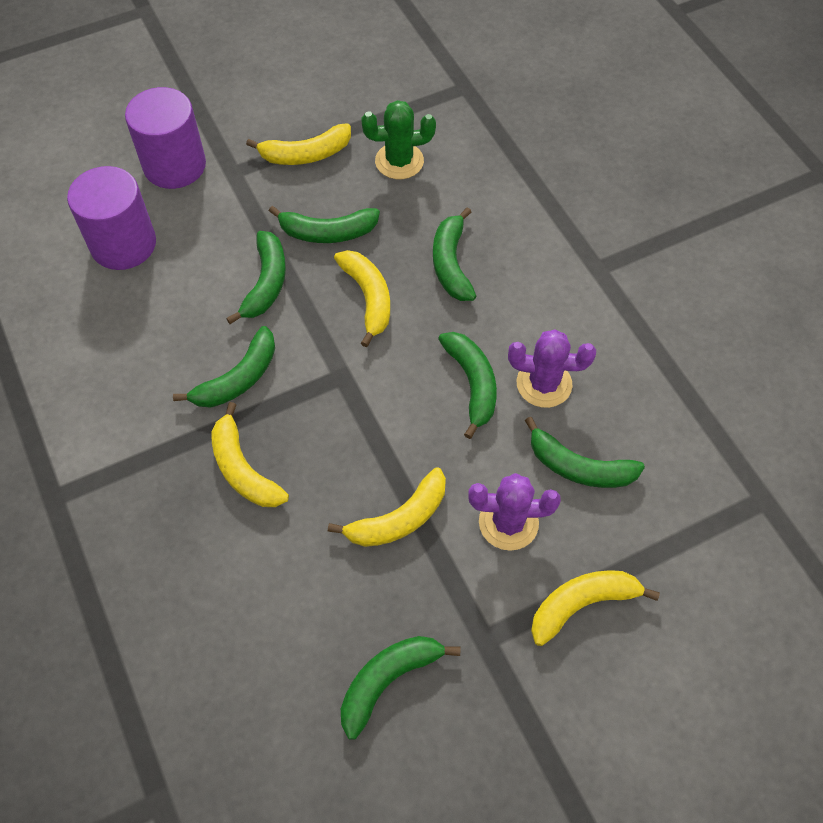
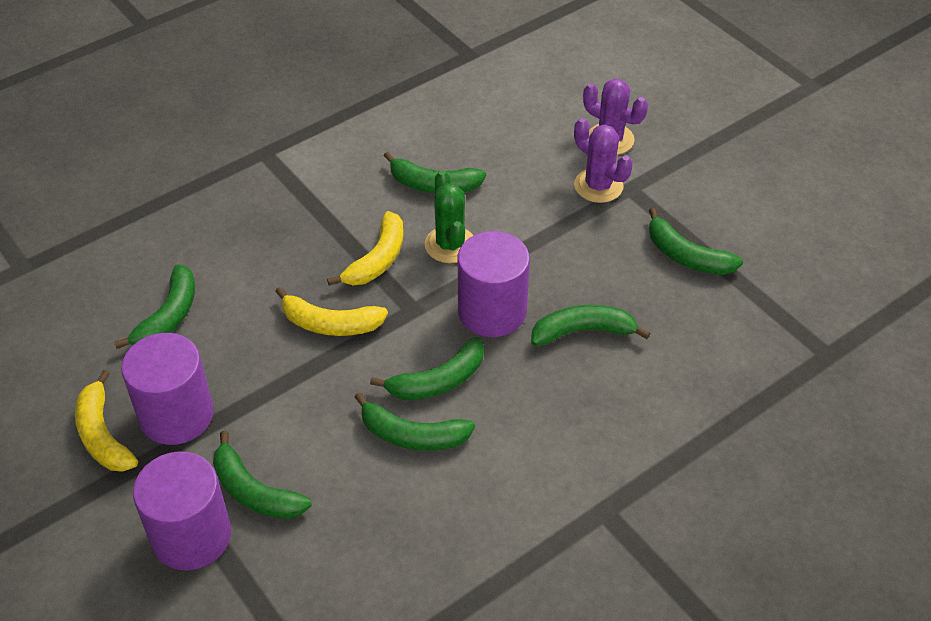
purple cylinder: [67,166,156,270] [125,87,206,189] = 2 -> [121,333,214,445] [133,451,231,570] [458,231,530,337] = 3
yellow banana: [211,402,289,507] [246,123,351,165] [328,467,446,547] [334,250,390,347] [531,570,660,646] = 5 -> [75,370,138,472] [275,287,388,336] [327,211,404,286] = 3

